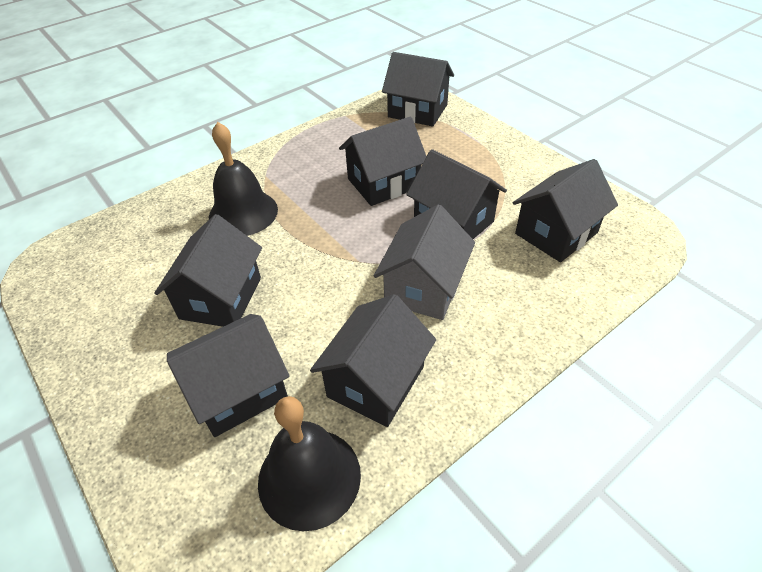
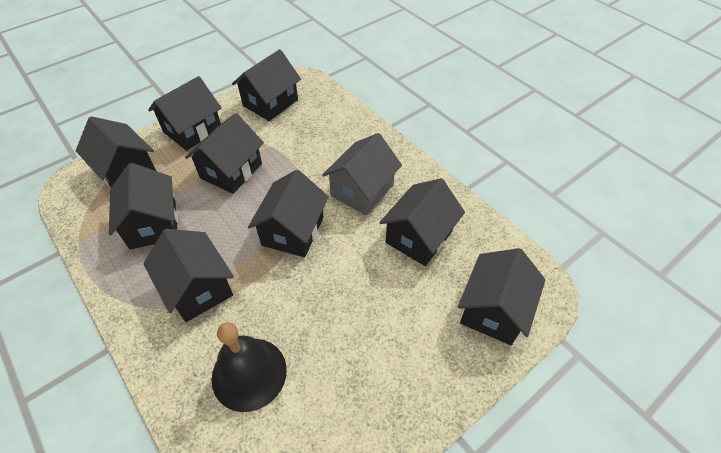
black bell: [209,122,278,236] [258,396,361,531] = 2 -> [211,322,287,412] = 1
black house: [154,214,262,327] [167,314,290,437] [310,294,436,427] [339,117,427,206] [382,52,454,127] [406,149,507,239] [513,159,618,262] = 7 -> [76,116,156,187] [109,163,178,249] [143,229,234,322] [148,76,222,151] [185,113,264,194] [232,49,301,121] [248,170,329,257] [379,178,465,266] [458,248,545,345] = 9

